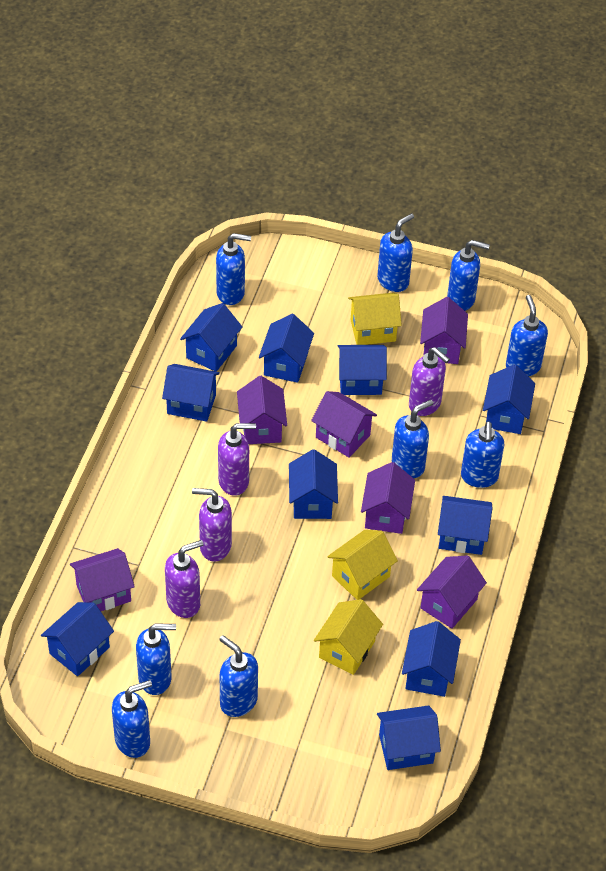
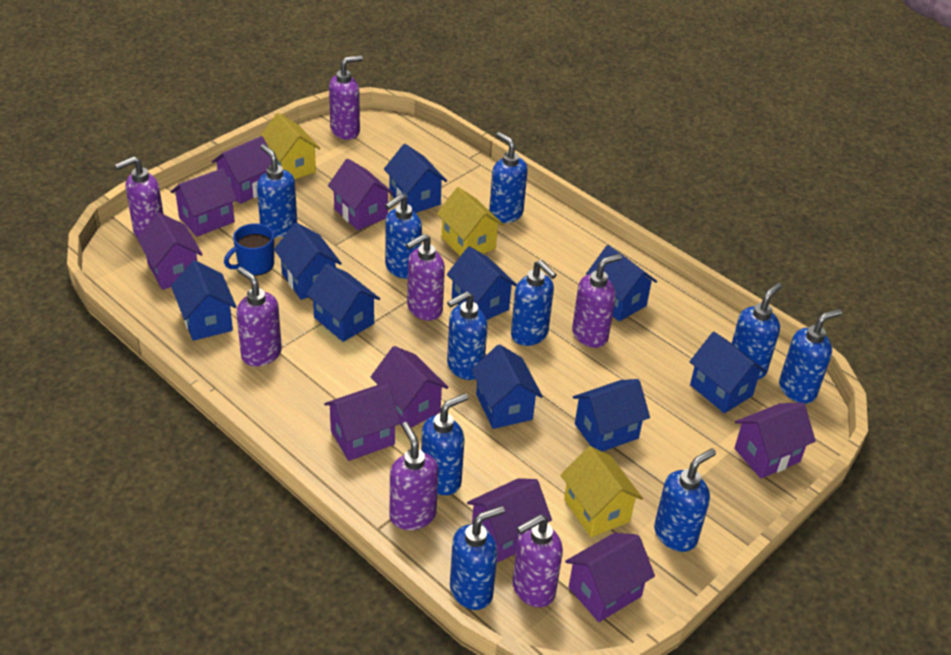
blue house: [41,602,114,676] [162,364,220,422] [180,303,243,372] [259,314,314,383] [289,449,338,519] [338,345,387,395] [377,705,441,770] [402,621,461,697] [438,496,492,555] [483,364,535,434] = 10 -> [171,260,236,341] [274,222,342,300] [306,264,380,342] [384,144,447,213] [447,246,517,320] [471,344,543,429] [573,379,650,452] [586,245,657,321] [689,332,766,413] = 9
blue mug: none = 0 -> [224,223,274,276] = 1
blue soap dispenser: [112,680,152,758] [136,624,176,695] [216,233,251,305] [219,635,258,717] [377,213,414,292] [392,400,433,478] [447,240,490,311] [461,421,505,488] [506,295,548,376] = 9 -> [257,144,297,238] [385,194,422,279] [421,393,468,495] [447,291,488,380] [450,506,505,610] [489,132,528,223] [511,260,557,346] [654,448,716,552] [731,283,782,379] [779,309,842,404] = 10
purple house: [70,548,135,611] [237,376,287,444] [311,391,377,458] [361,462,415,534] [417,555,487,629] [420,297,468,364] = 6 -> [137,212,203,290] [171,168,237,237] [212,136,271,204] [324,384,401,461] [328,159,394,231] [371,346,449,428] [467,478,552,563] [565,533,655,622] [734,402,816,479] = 9
purple soap dispenser: [165,540,204,618] [192,488,232,561] [218,423,256,496] [409,347,450,416] = 4 -> [115,156,164,238] [236,267,282,367] [329,55,363,140] [390,422,439,530] [406,234,445,321] [512,514,563,607] [572,254,622,348] = 7

